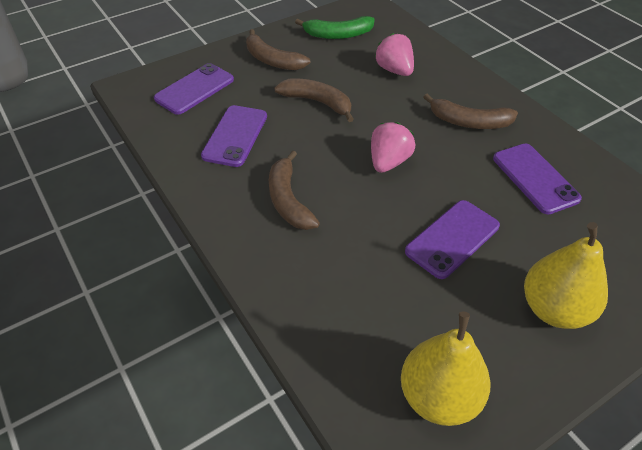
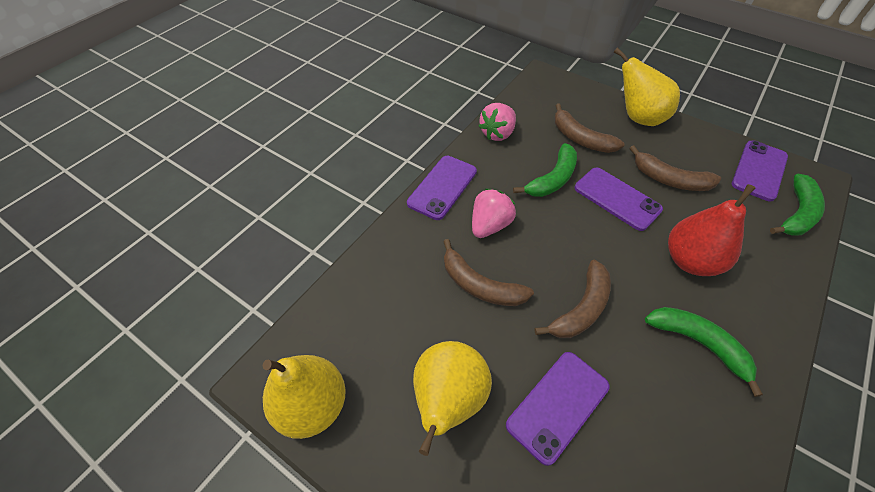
green banana: [295,16,375,39] = 1 -> [513,143,577,197] [645,307,763,397] [770,174,825,236] = 3
red pear: none = 0 -> [668,184,755,276] = 1
yellow pear: [401,311,490,426] [524,222,608,329] = 2 -> [263,355,346,439] [413,341,492,456] [614,47,680,126] = 3

